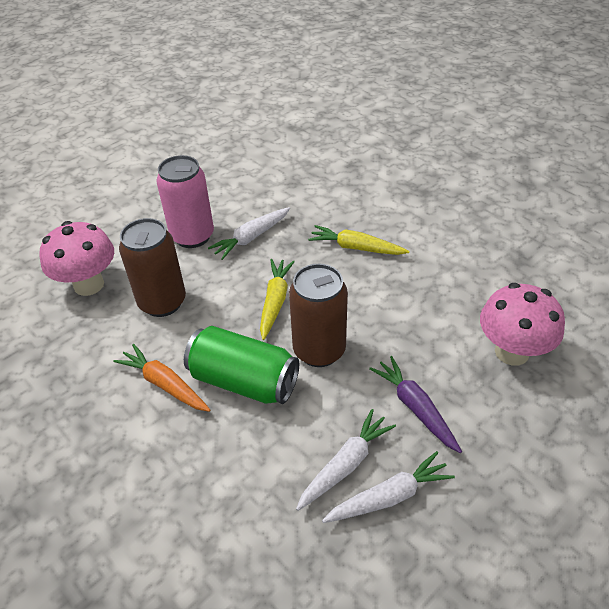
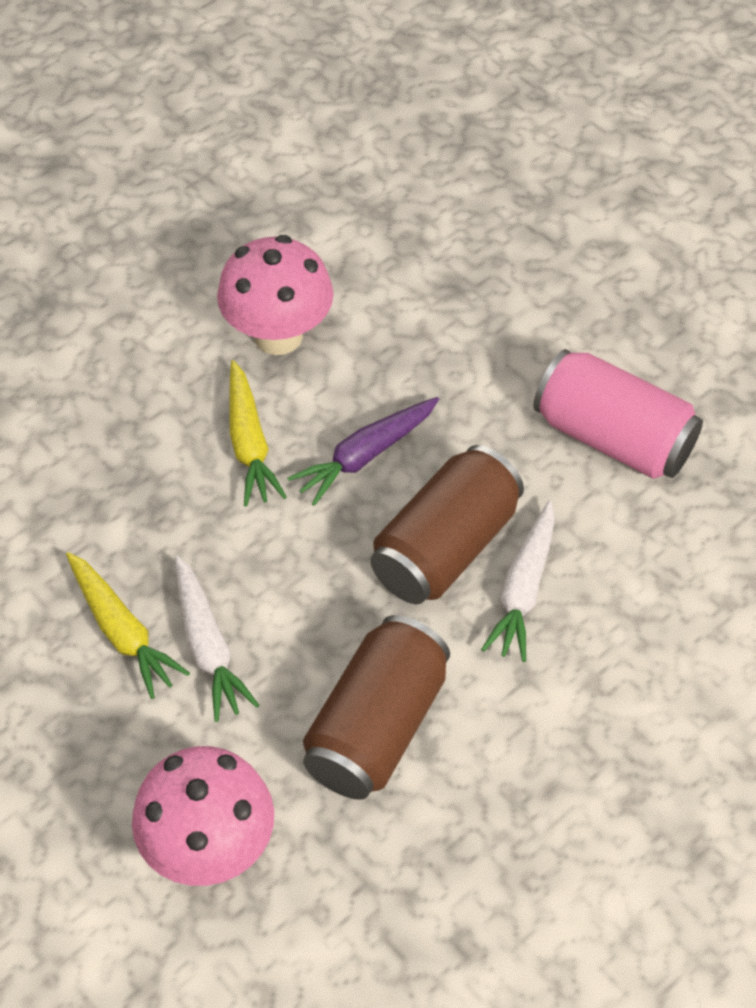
green can: [184,326,299,404] = 1 -> none = 0
orange carrot: [113,344,211,412] = 1 -> none = 0
white carrot: [208,207,290,260] [296,409,396,511] [322,451,455,523] = 3 -> [175,556,259,722] [481,500,555,662] = 2

